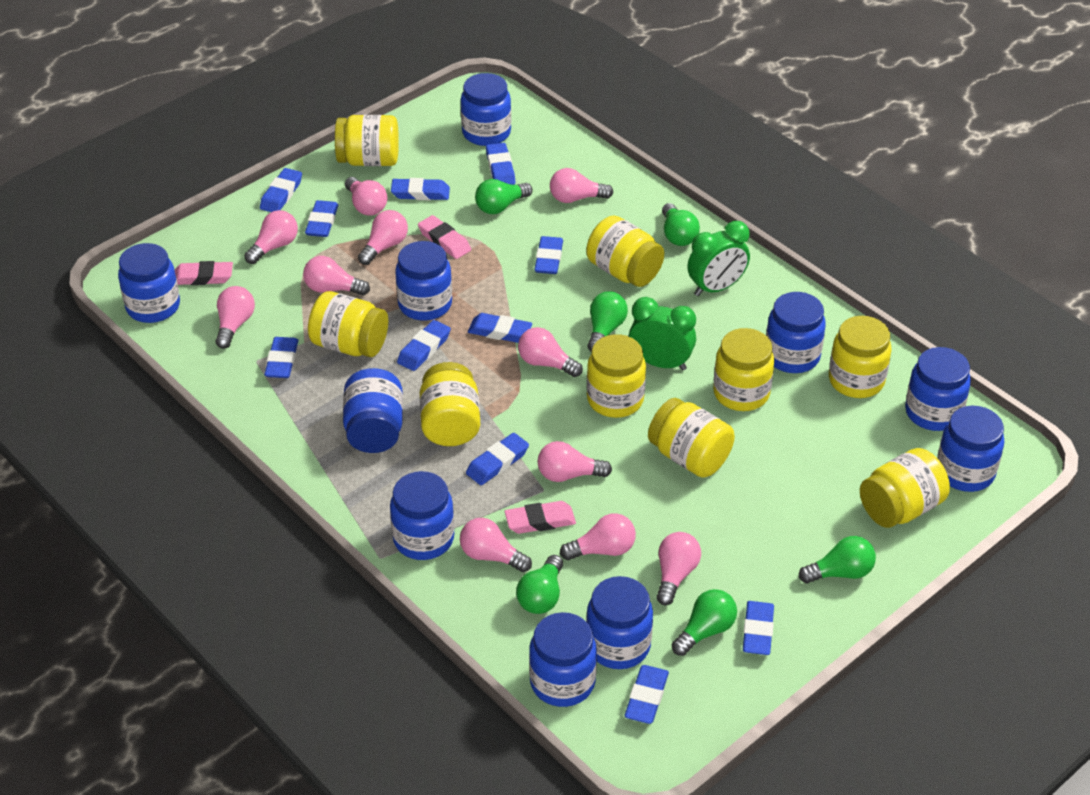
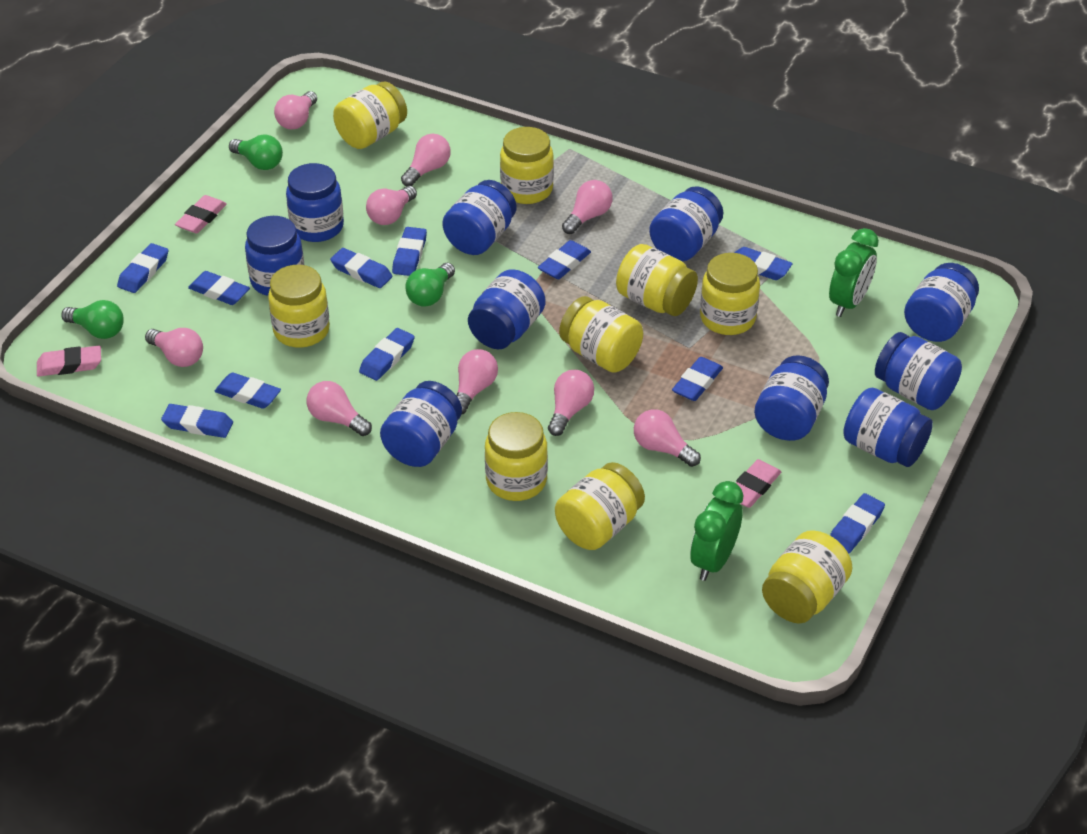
green light bulb: [475,179,533,214] [516,555,563,614] [587,291,628,352] [662,203,700,246] [672,589,737,656] [799,536,876,583] = 6 -> [61,300,124,339] [229,134,283,170] [405,263,455,307] = 3
pink light bulb: [215,286,255,349] [244,210,298,264] [303,256,370,296] [345,177,387,216] [358,210,408,265] [460,518,532,572] [518,327,583,377] [538,441,612,482] [550,168,614,203] [560,513,636,560] [656,532,701,605] = 11 -> [145,328,203,367] [274,91,317,129] [307,381,372,436] [366,186,417,225] [401,134,451,186] [457,349,498,414] [548,370,594,436] [562,180,612,234] [634,409,701,467] = 9

